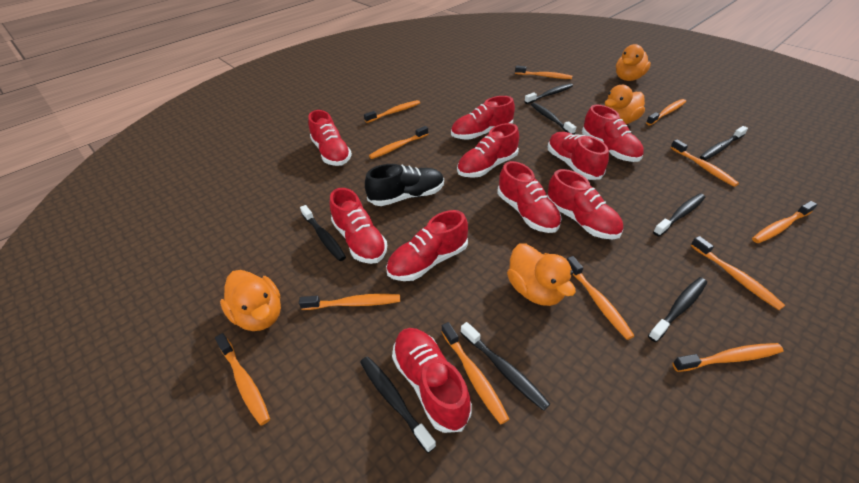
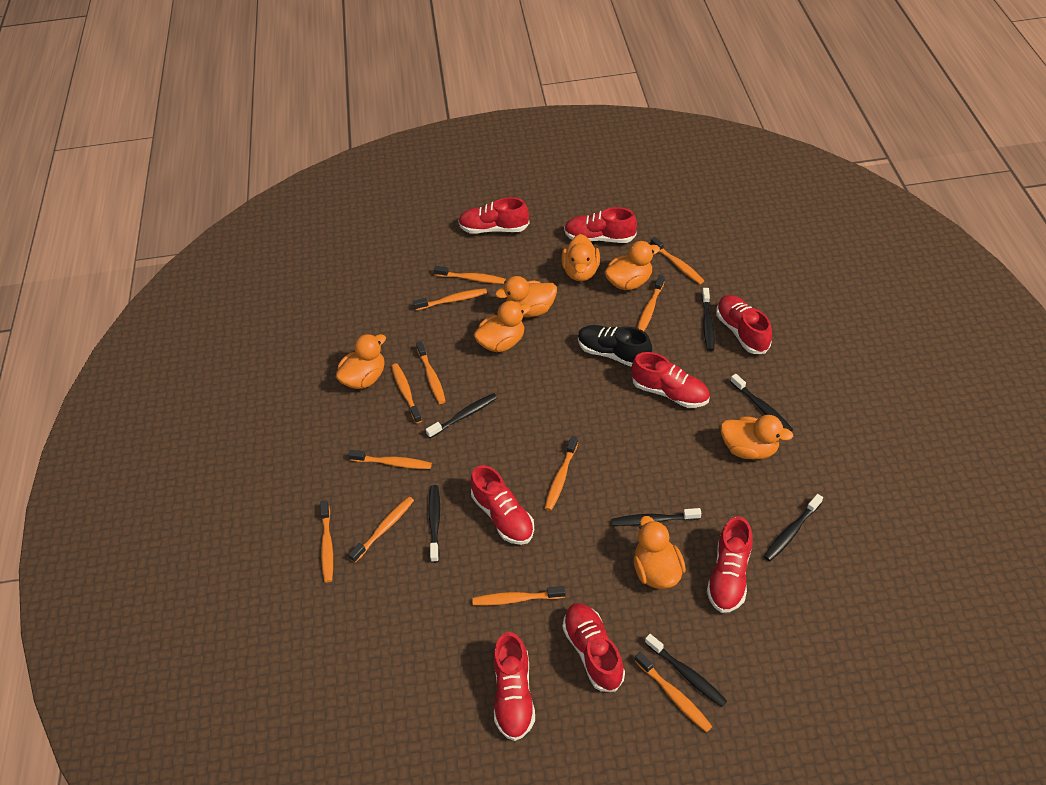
black toothbrush: [300,205,346,261] [360,356,436,453] [461,322,550,411] [524,83,573,104] [531,103,576,135] [648,277,707,342] [653,193,705,236] [700,126,748,160] = 8 -> [426,393,497,438] [428,485,440,563] [611,508,701,526] [645,634,727,707] [702,288,715,351] [731,374,793,431] [764,494,823,561] = 7
orange duck: [220,270,281,331] [507,243,576,306] [605,85,645,124] [616,44,651,81] = 4 -> [336,334,386,389] [474,301,531,352] [495,276,557,317] [561,234,600,281] [604,241,660,290] [633,516,686,589] [721,415,793,460] = 7
red shoe: [308,110,352,166] [330,188,387,264] [386,210,468,281] [392,328,472,433] [451,96,515,140] [457,123,519,178] [498,161,562,233] [547,169,623,239] [548,132,609,180] [582,105,644,162] = 10 -> [458,197,530,234] [471,465,534,545] [493,632,535,741] [563,603,625,692] [564,207,637,243] [632,352,710,408] [707,517,753,613] [716,295,772,354] = 8

